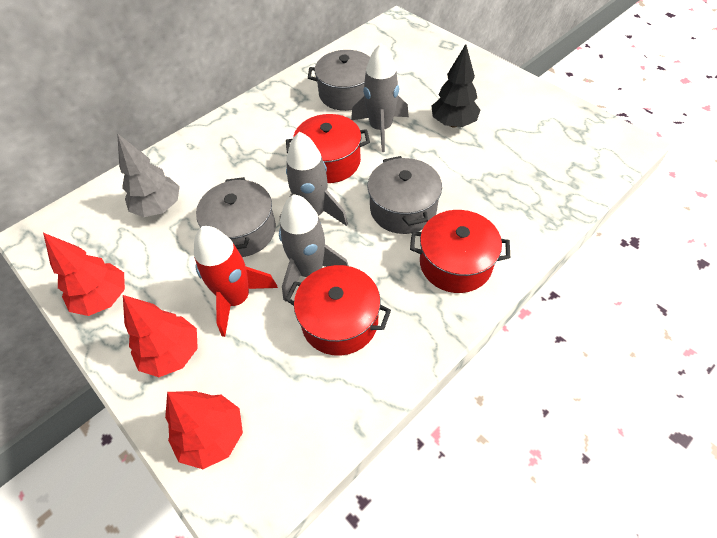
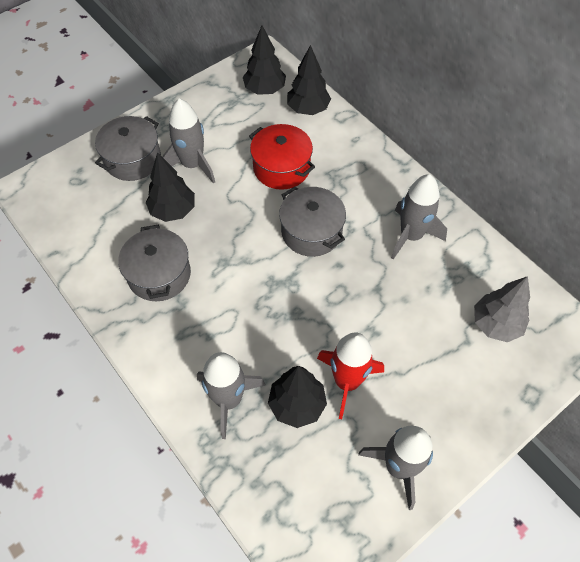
black tree: [432,44,481,127] = 1 -> [146,152,195,222] [243,26,286,95] [268,366,327,428] [287,45,331,115] = 4
grey rocket: [279,194,349,301] [280,132,348,226] [351,43,409,152] = 3 -> [162,98,215,184] [197,352,265,439] [358,426,433,510] [391,174,447,260] = 4
red pot: [285,265,391,356] [286,114,370,183] [410,210,510,293] = 3 -> [249,124,315,190] = 1
red tree: [43,233,125,316] [123,295,198,377] [165,391,243,469] = 3 -> none = 0

